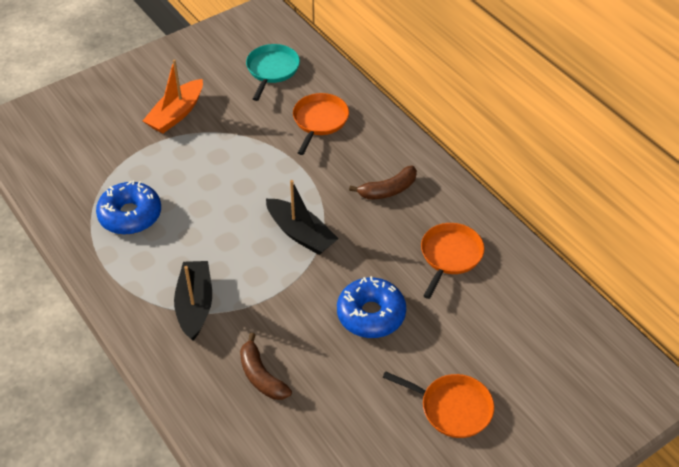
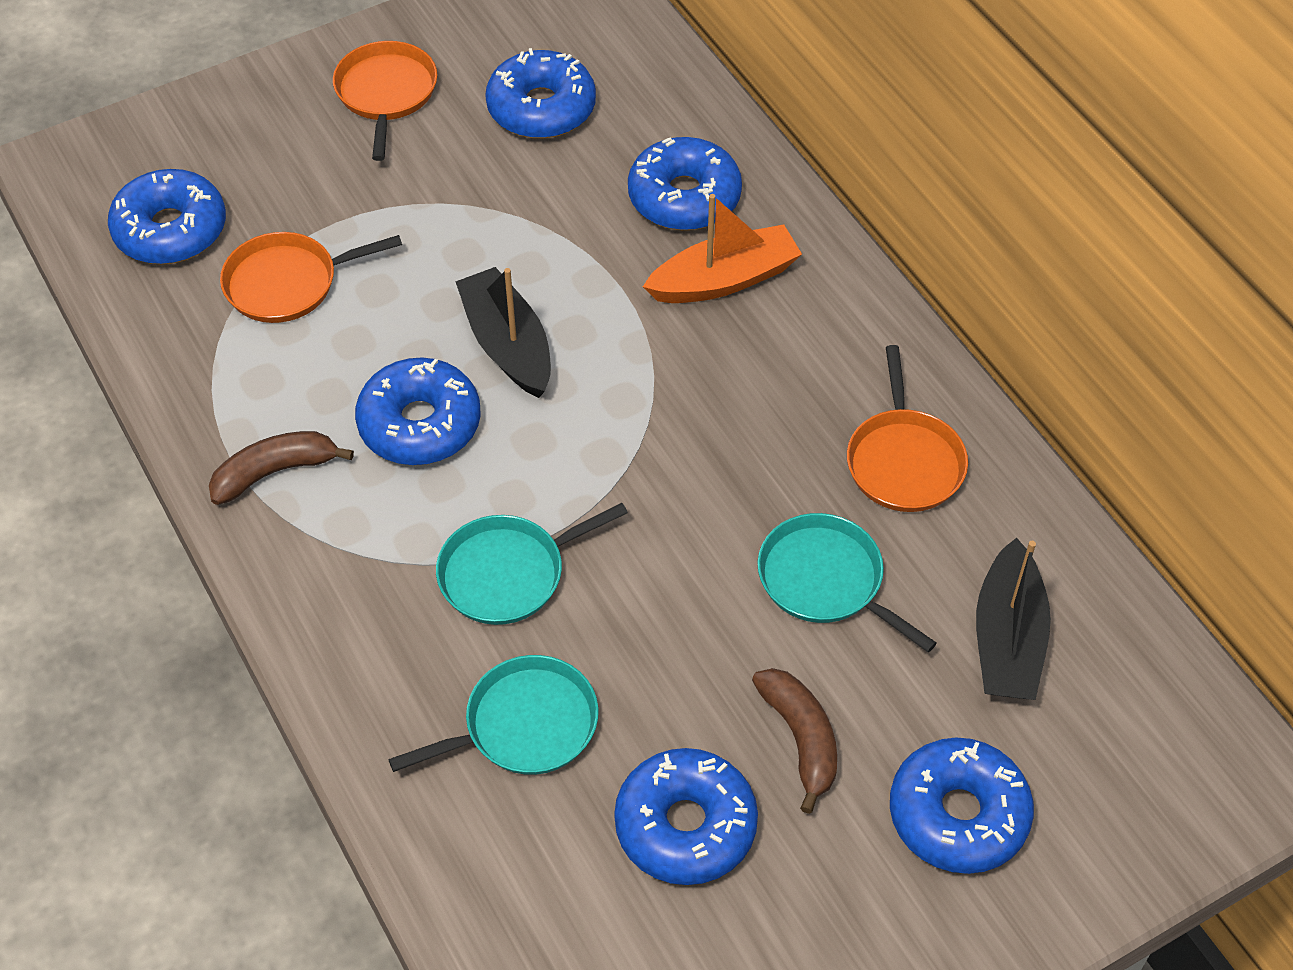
blue donut: [96,180,161,235] [337,276,406,338] = 2 -> [108,169,226,264] [355,357,481,465] [485,48,596,138] [614,748,758,885] [628,137,742,230] [890,737,1034,874] = 6
turquoise pan: [246,44,300,101] = 1 -> [388,655,599,775] [436,503,628,625] [757,513,937,652] = 3

